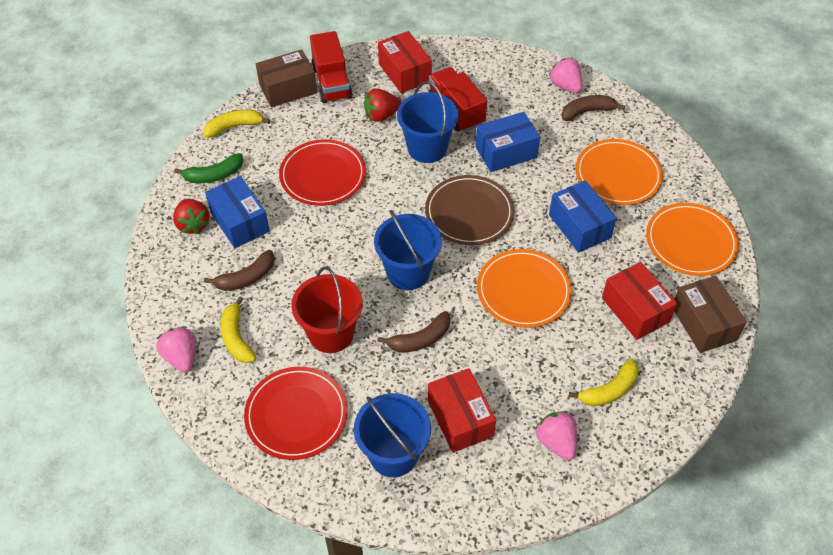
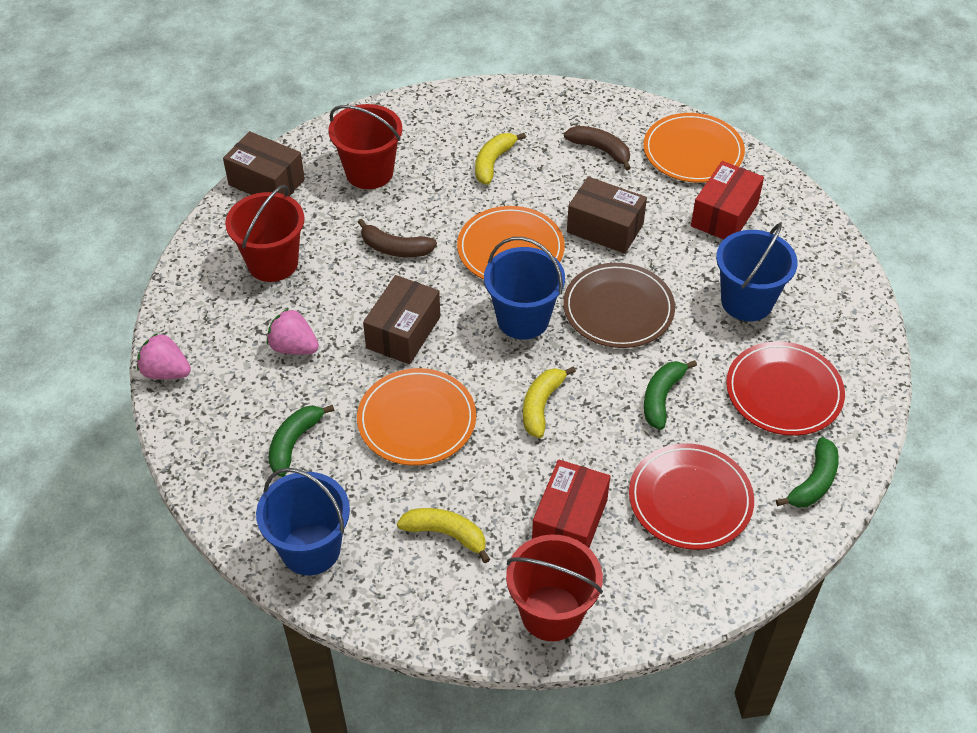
blue box: [205,176,270,248] [475,112,540,172] [549,180,617,253] = 3 -> none = 0
brown banana: [204,250,275,291] [377,311,450,352] [561,95,625,121] = 3 -> [358,219,437,257] [564,126,631,171] = 2
brown box: [256,49,317,107] [674,276,747,353] = 2 -> [223,131,305,196] [363,275,440,364] [567,177,647,254] = 3
green banana: [174,153,243,183] = 1 -> [269,405,334,477] [644,360,697,430] [776,437,839,508] = 3
pink strawberry: [156,327,196,372] [535,411,577,460] [549,58,582,93] = 3 -> [137,333,191,379] [267,309,319,355] = 2
red box: [378,31,432,93] [428,368,496,453] [602,262,677,340] = 3 -> [532,459,610,548] [691,161,764,240] = 2
red bucket: [291,266,363,353] = 1 -> [225,185,304,282] [328,104,402,189] [506,535,603,641] = 3
red strawberry: [173,199,210,234] [364,88,401,122] = 2 -> none = 0
red truck: [310,31,353,103] [428,67,487,132] = 2 -> none = 0

